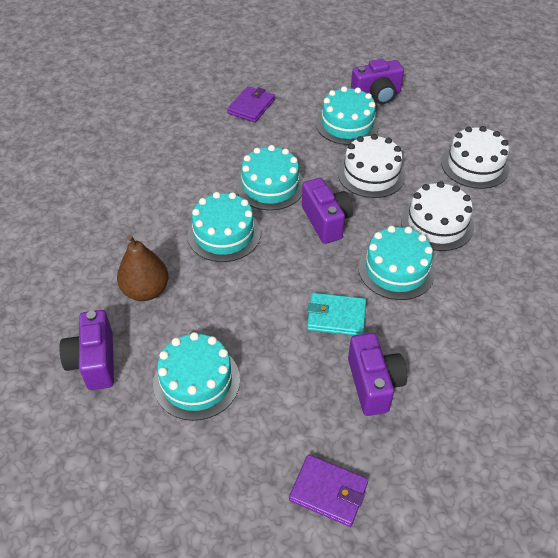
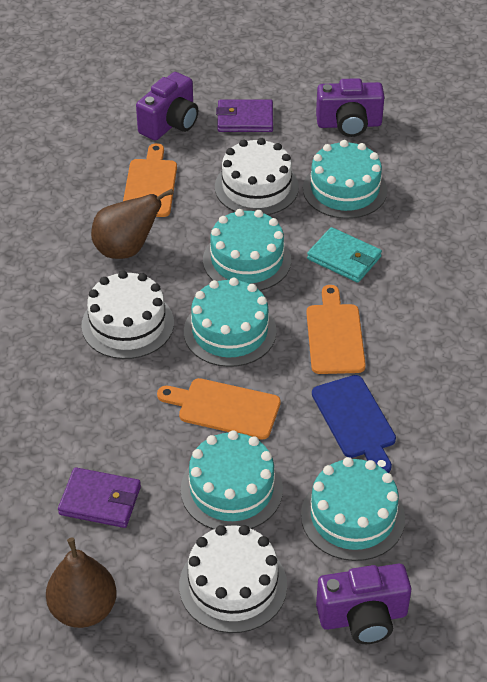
blue cutting board: none = 0 -> [312,375,396,473] = 1
brown pear: [117,235,169,301] = 1 -> [46,538,117,628] [91,189,174,259] = 2
orange cutting board: none = 0 -> [123,143,177,217] [157,378,281,439] [306,285,366,374] = 3
purple camera: [59,310,114,390] [302,178,353,244] [348,333,407,416] [351,59,404,104] = 4 -> [136,72,198,141] [316,78,385,137] [316,564,411,644] = 3

